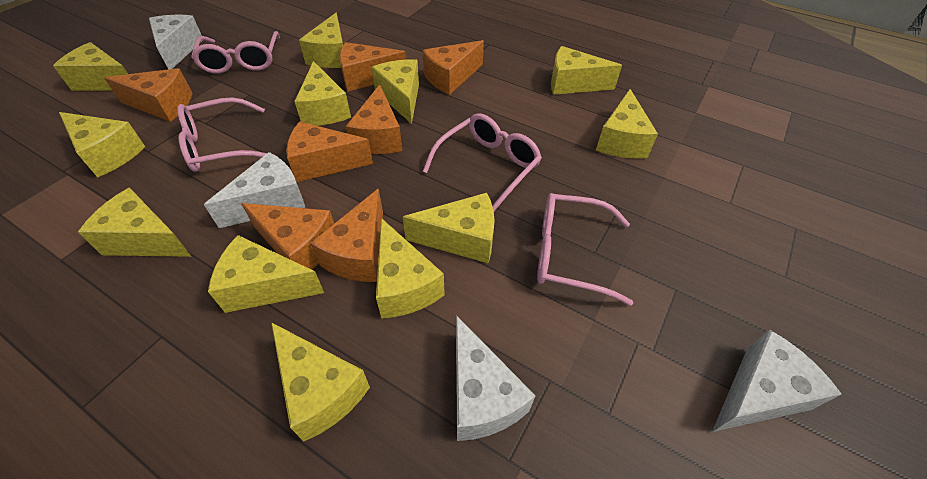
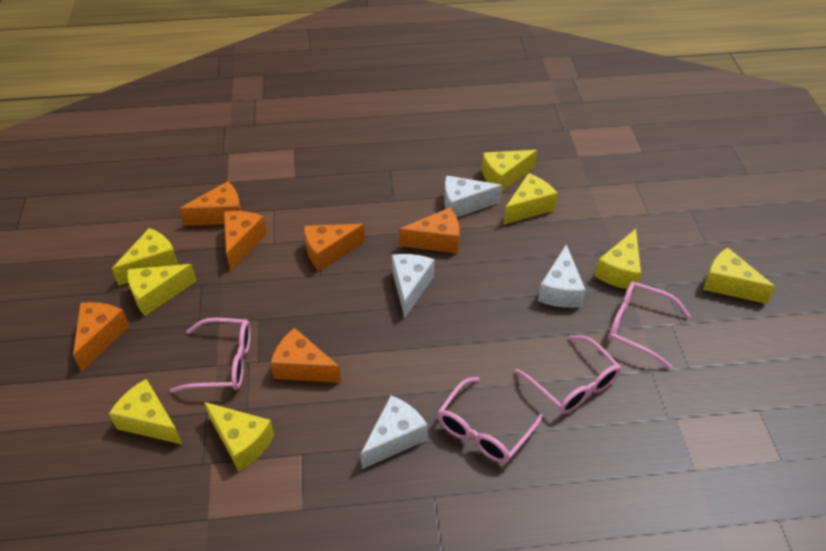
orange cheese: [104,68,193,122] [241,203,334,270] [286,121,373,182] [311,189,383,282] [339,42,406,91] [346,84,402,154] [423,40,484,95] = 7 -> [73,302,130,372] [179,181,241,226] [224,211,267,271] [271,328,341,383] [304,224,365,271] [399,208,460,253] = 6
yellow cheese: [53,42,128,91] [59,112,145,177] [78,188,192,257] [208,235,324,313] [271,322,370,441] [294,61,351,126] [299,13,343,68] [372,59,419,124] [376,218,445,319] [403,193,495,263] [551,46,622,95] [596,89,658,159] = 12 -> [109,379,183,445] [112,228,179,286] [127,264,197,316] [204,402,274,471] [482,150,538,191] [503,173,558,225] [595,229,641,290] [703,248,776,304] = 8

